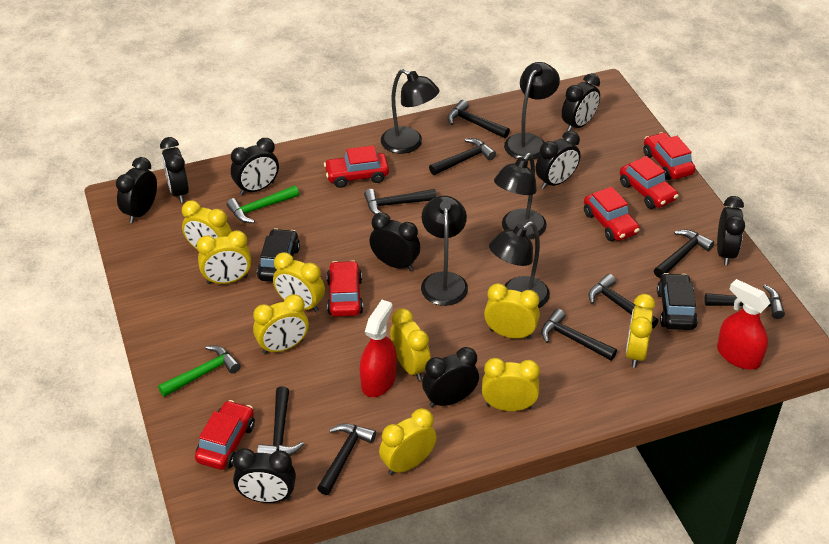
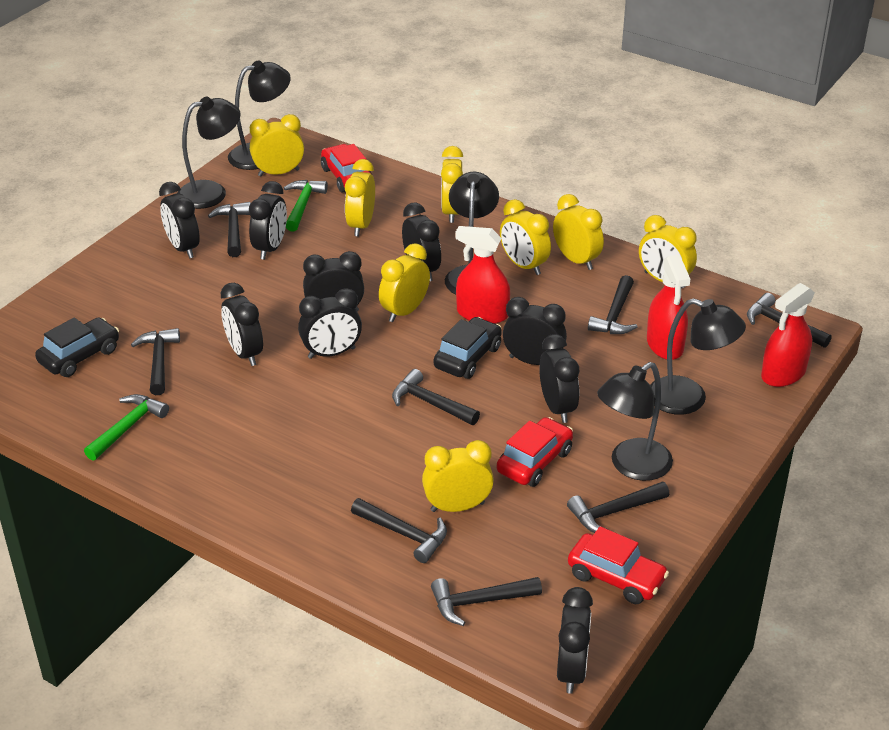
black hammer: [257,387,304,455] [317,423,376,495] [364,189,437,215] [429,138,496,175] [447,100,510,138] [541,309,617,361] [588,274,658,329] [654,230,714,278] [704,284,785,319] = 9 -> [131,328,180,395] [208,202,251,257] [351,498,447,563] [392,369,480,425] [431,577,542,626] [567,482,669,533] [588,275,637,334] [747,293,832,348] = 8
red car: [195,400,255,470] [324,146,389,188] [327,260,363,317] [584,187,640,241] [620,156,679,209] [643,132,695,180] = 6 -> [321,144,372,193] [497,417,573,487] [568,526,669,604] = 3
red spray bottle: [360,300,397,397] [717,279,770,369] = 2 -> [455,226,510,324] [647,255,690,360] [761,283,815,387] = 3
yellow clock: [182,200,232,249] [197,230,251,284] [253,294,309,354] [273,252,325,312] [379,408,437,475] [390,308,431,381] [482,358,540,411] [484,283,540,339] [626,294,655,368] = 9 -> [250,114,304,176] [345,159,375,237] [379,243,430,322] [422,440,494,512] [441,146,463,223] [500,199,551,275] [553,194,604,270] [639,215,697,288] = 8

